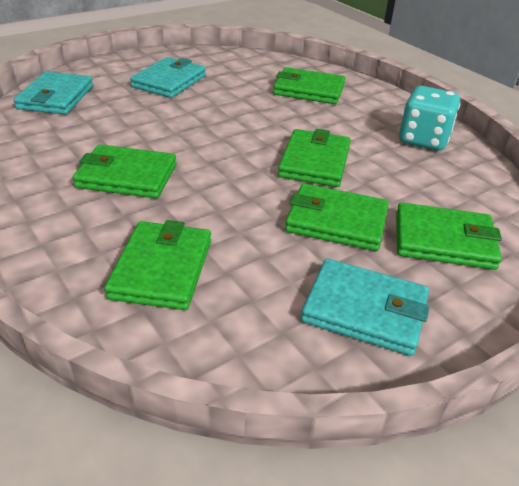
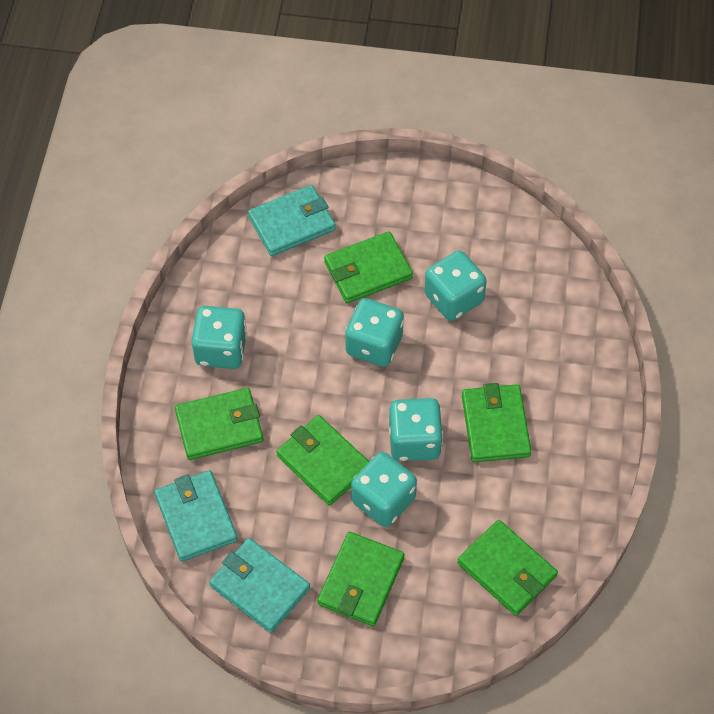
turquoise dice: [399,86,460,151] = 1 -> [191,306,247,369] [345,298,404,367] [351,452,417,527] [389,398,443,461] [424,250,487,321] = 5

